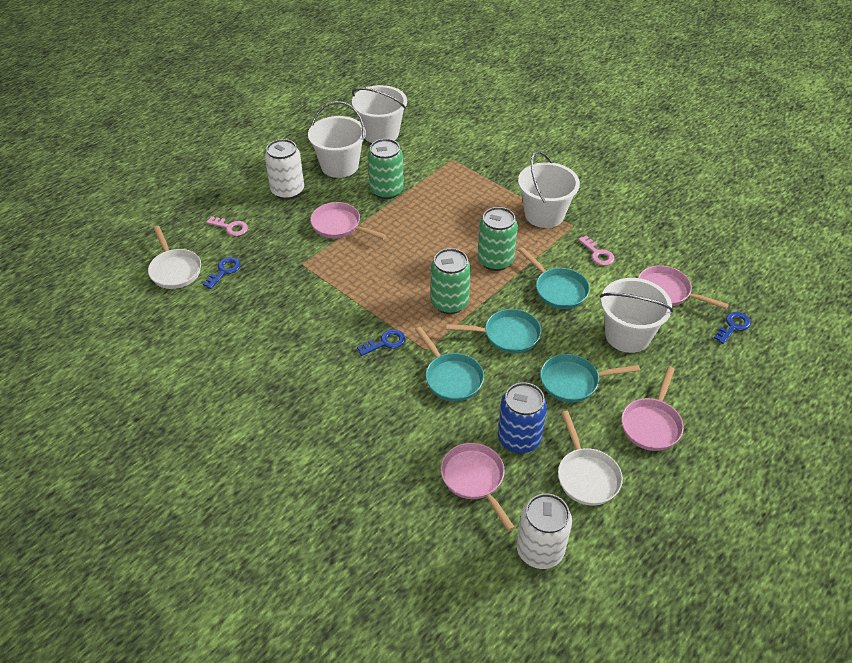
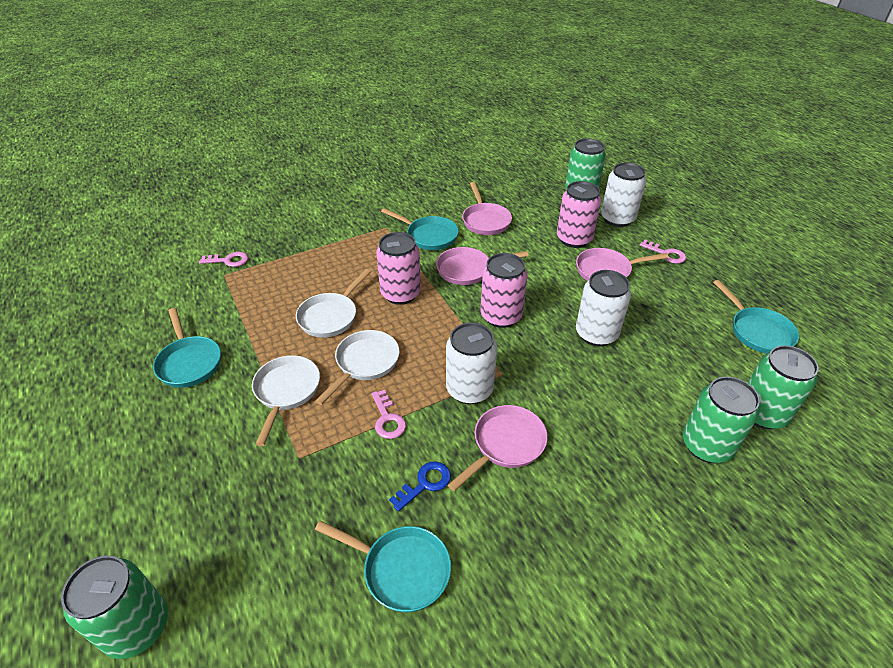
blue can: [498,382,547,454] = 1 -> none = 0
blue key: [203,257,241,289] [357,329,405,356] [714,312,751,344] = 3 -> [389,461,451,512] = 1
green can: [368,139,404,199] [431,248,471,314] [478,207,518,271] = 3 -> [61,556,168,659] [565,138,606,190] [683,376,760,463] [748,345,819,429] = 4
pink can: none = 0 -> [376,232,421,305] [481,253,528,328] [557,181,601,248] = 3
pink key: [206,216,248,236] [578,235,615,266] = 2 -> [199,252,248,267] [372,390,406,439] [639,240,686,264] = 3
white bucket: [308,101,366,178] [352,85,407,143] [518,151,580,228] [600,278,673,353] = 4 -> none = 0
white can: [265,139,304,200] [517,493,572,569] = 2 -> [446,323,497,404] [576,270,631,346] [601,162,646,227] = 3
white pan: [148,226,201,289] [558,411,623,506] = 2 -> [252,355,320,446] [296,269,371,338] [315,330,400,405] = 3

